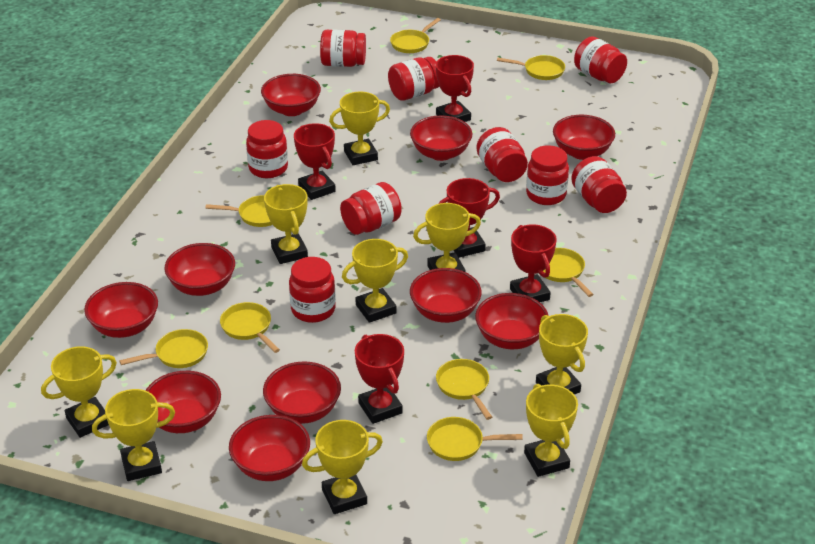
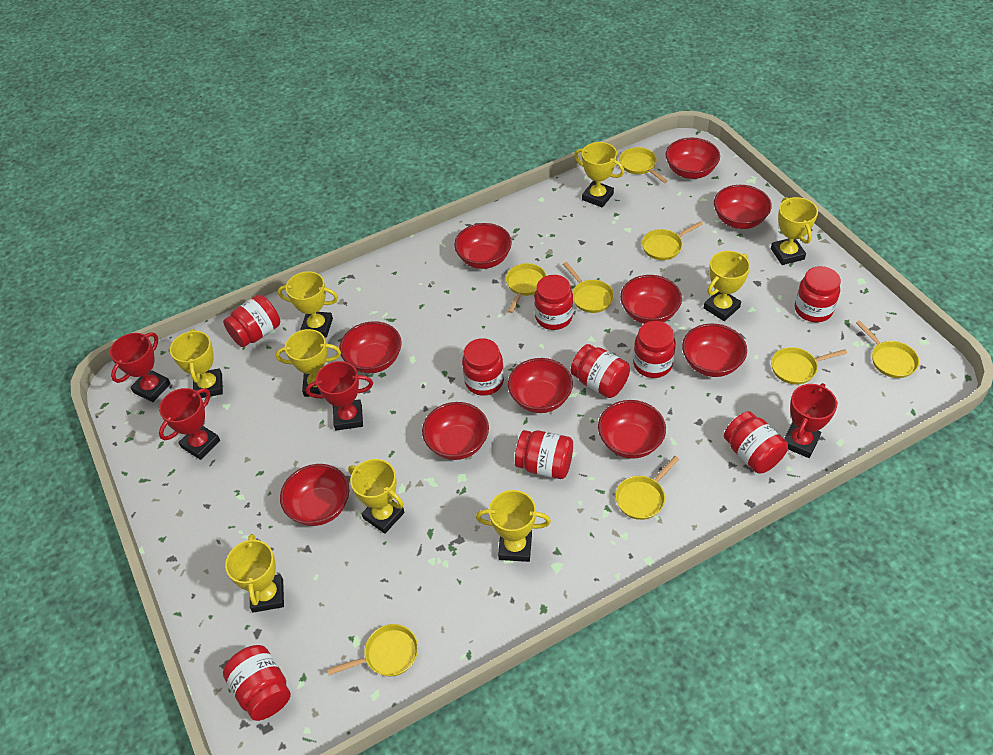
red trophy: [294,123,336,200] [355,334,404,424] [436,55,474,122] [438,178,500,258] [510,224,557,302] = 5 -> [110,332,171,402] [159,388,220,460] [306,361,373,431] [784,383,837,458] = 4

